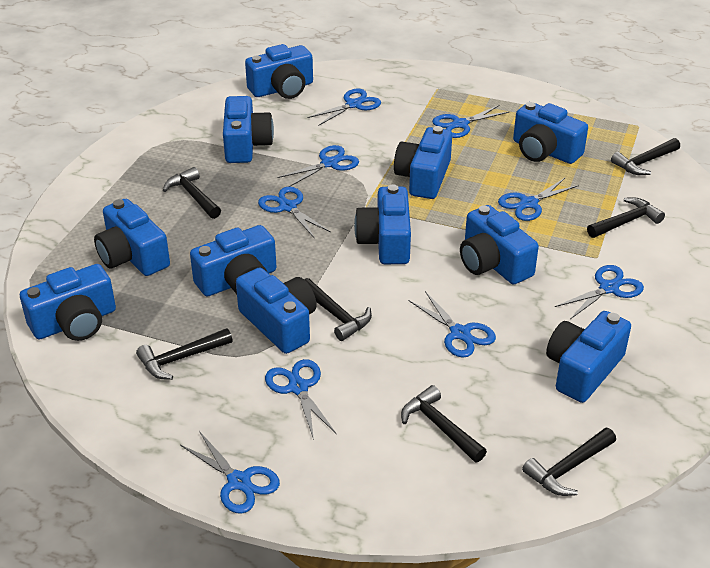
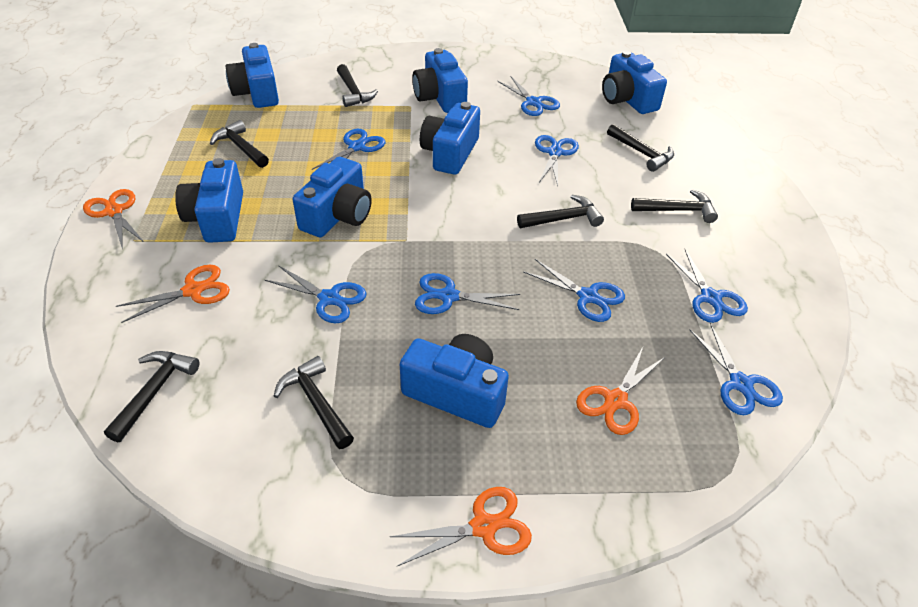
blue camera: [20,264,116,341] [94,199,170,276] [190,225,277,296] [223,96,274,163] [236,268,317,354] [245,44,313,99] [354,184,411,264] [394,126,452,199] [460,205,539,284] [513,102,588,164] [546,311,631,403] = 11 -> [175,158,243,243] [225,43,279,108] [293,157,371,237] [400,334,509,428] [412,48,468,113] [420,102,480,175] [602,50,667,114] = 7
blue scissors: [180,431,280,514] [258,187,331,239] [265,359,336,440] [278,145,359,187] [307,89,381,126] [408,291,496,358] [432,105,509,138] [498,178,579,221] [555,265,644,319] = 9 -> [265,265,367,323] [312,129,385,170] [415,273,520,314] [498,77,560,116] [523,259,625,322] [535,135,579,186] [666,249,748,323] [689,323,783,415] = 8
orange scissors: none = 0 -> [83,189,144,247] [116,265,230,323] [390,487,532,566] [576,347,665,435] = 4

